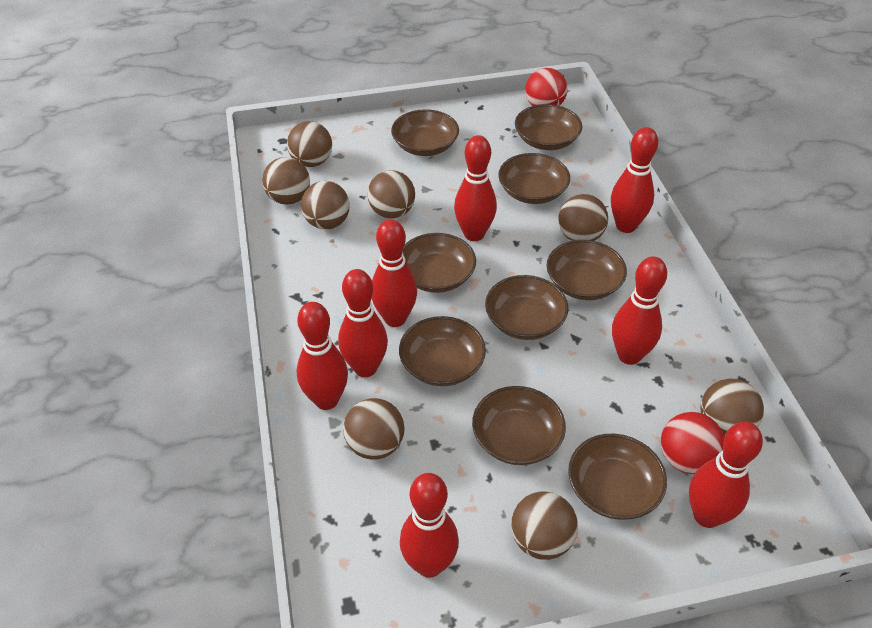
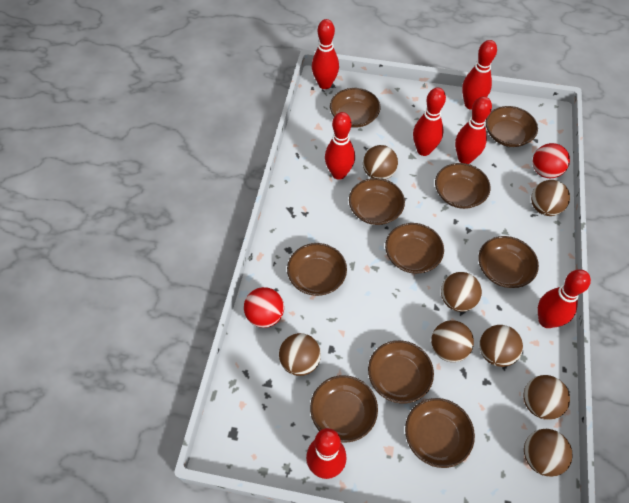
brown bowl: [391,109,459,156] [399,316,486,386] [403,233,476,293] [472,386,566,465] [485,275,568,340] [498,153,570,204] [515,104,582,150] [547,240,627,300] [568,434,667,520] = 9 -> [287,243,347,296] [310,375,378,442] [330,88,380,128] [349,178,405,225] [368,340,434,403] [385,223,444,274] [405,398,475,468] [435,163,491,209] [479,236,539,288] [486,106,538,147] = 10
red bowling pin: [297,302,348,410] [338,269,388,377] [372,219,417,327] [400,473,459,578] [454,135,497,241] [611,127,658,233] [612,256,667,365] [689,422,763,528] = 8 -> [306,428,347,479] [312,19,339,89] [325,112,355,180] [413,88,446,156] [455,96,492,164] [462,40,497,110] [538,269,591,328] = 7

